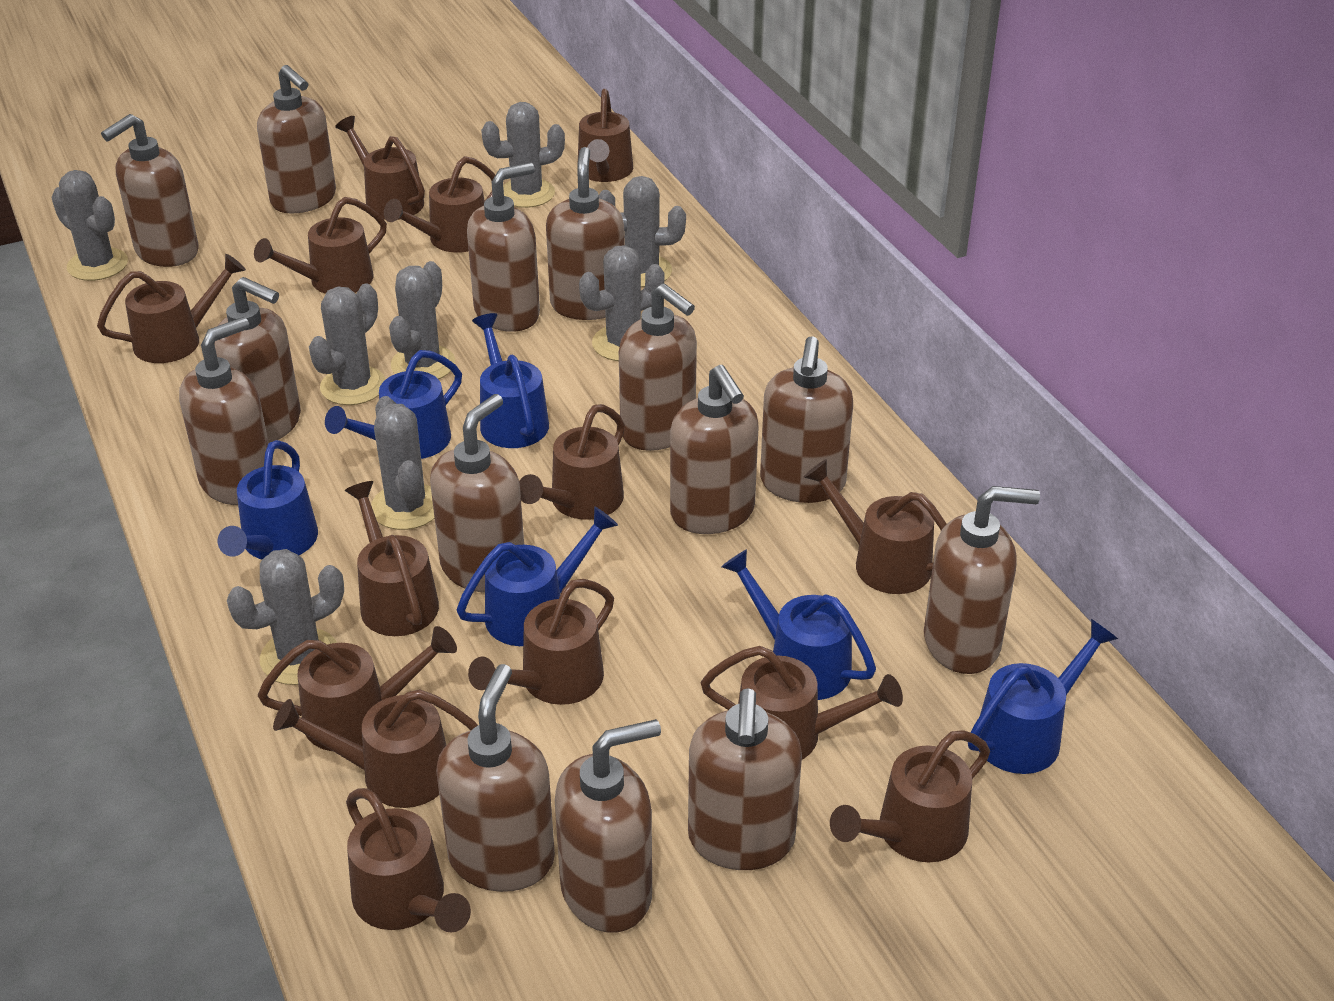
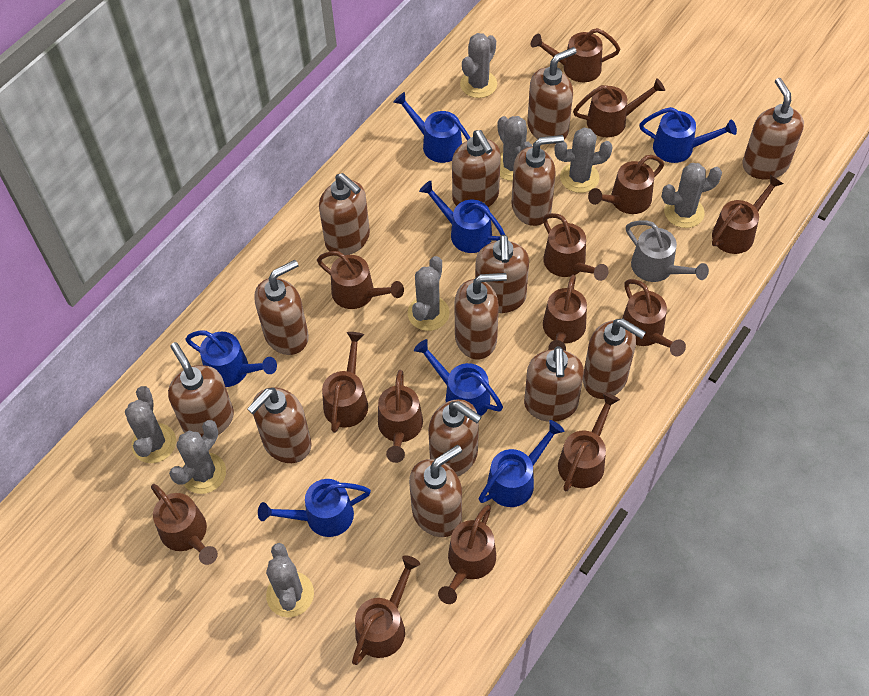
blue watering can: [218,440,318,560] [325,350,462,459] [457,507,618,646] [472,313,549,448] [721,550,876,700] [968,619,1118,774] = 6 -> [185,330,277,387] [258,479,371,537] [393,92,471,163] [414,339,503,416] [419,181,505,253] [478,420,564,507] [639,107,737,163] = 7
grey watering can: none = 0 -> [626,220,709,282] = 1

